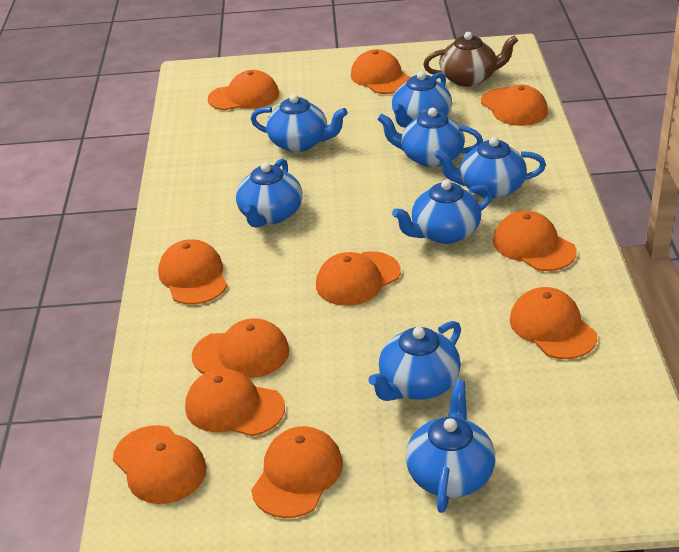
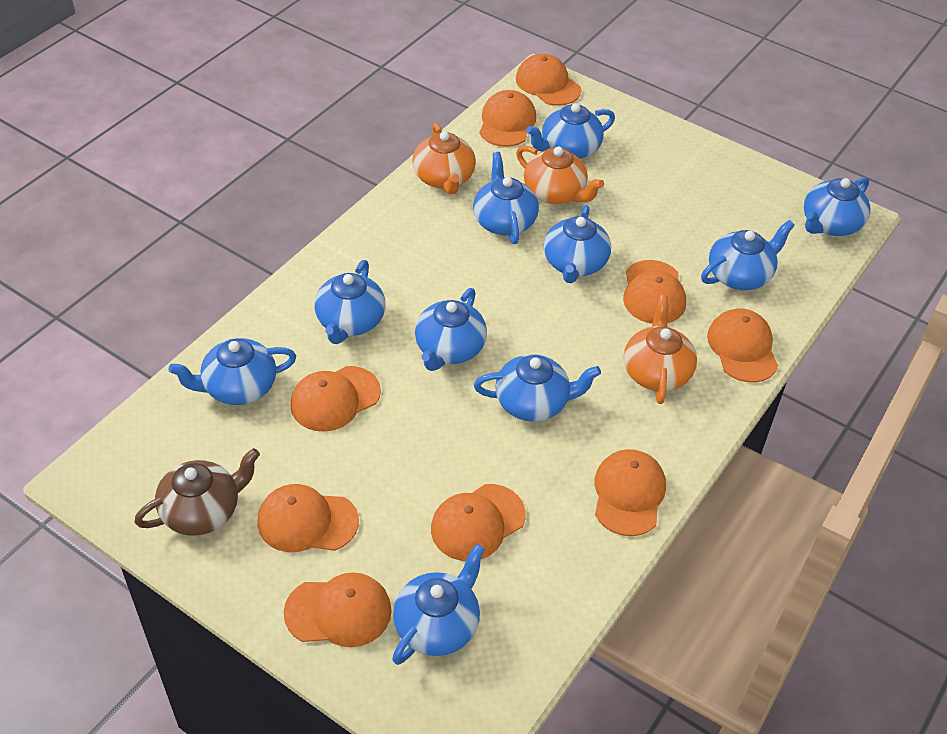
blue teapot: [236,158,303,227] [251,94,348,152] [368,321,461,401] [377,108,483,167] [392,71,452,128] [392,180,493,244] [406,380,495,513] [435,137,546,199] = 8 -> [169,338,296,405] [314,260,386,344] [392,544,485,665] [415,288,487,371] [473,152,539,244] [474,354,601,422] [526,103,615,159] [544,205,611,283] [701,220,795,290] [804,177,870,236] = 10
orange cap: [113,425,206,504] [158,239,227,305] [185,368,285,436] [192,319,289,378] [208,70,279,110] [251,426,343,518] [316,251,401,306] [351,49,411,94] [481,85,548,126] [493,211,577,271] [510,287,597,359] = 11 -> [257,484,359,552] [284,573,392,647] [290,366,381,432] [431,484,526,561] [479,90,536,147] [516,54,581,106] [595,449,666,536] [623,260,686,324] [707,309,778,382] = 9
orange teapot: none = 0 -> [412,123,476,194] [516,146,604,204] [624,295,697,404] = 3

